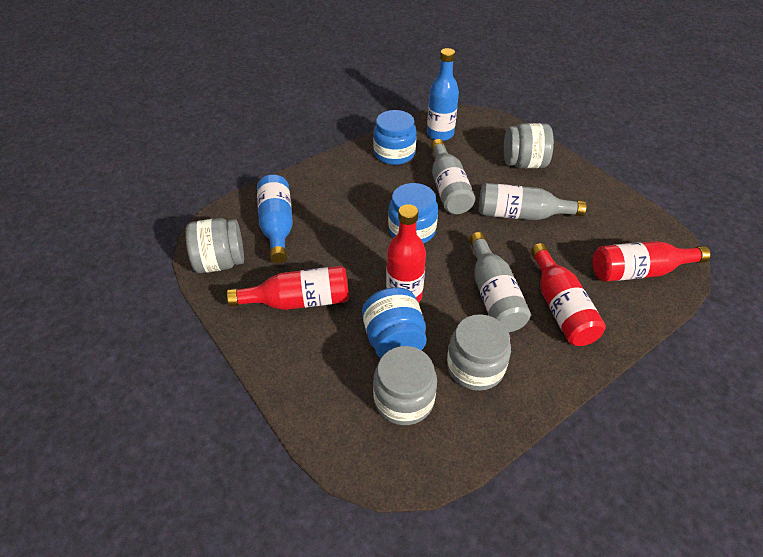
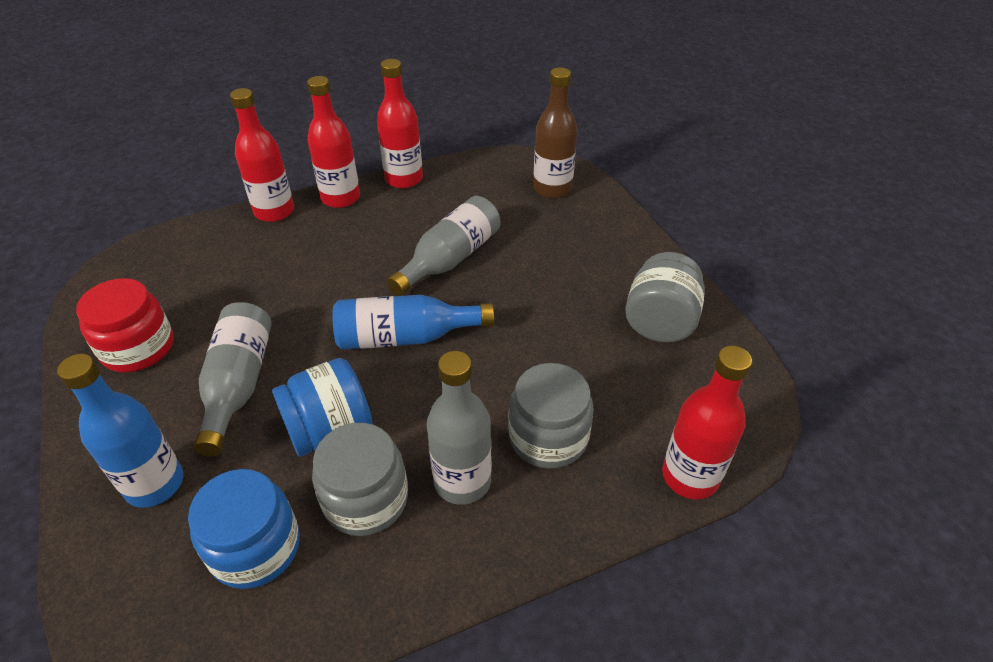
blue jar: [362,287,427,358] [373,110,417,165] [388,183,438,244] = 3 -> [188,469,300,589] [272,358,373,457] = 2
brown bottle: none = 0 -> [533,67,577,199] = 1
grey jar: [186,218,244,273] [373,346,437,425] [447,314,511,391] [504,123,554,168] = 4 -> [312,423,408,536] [508,363,594,468] [625,252,705,342] = 3
red jar: none = 0 -> [76,278,174,373] = 1

